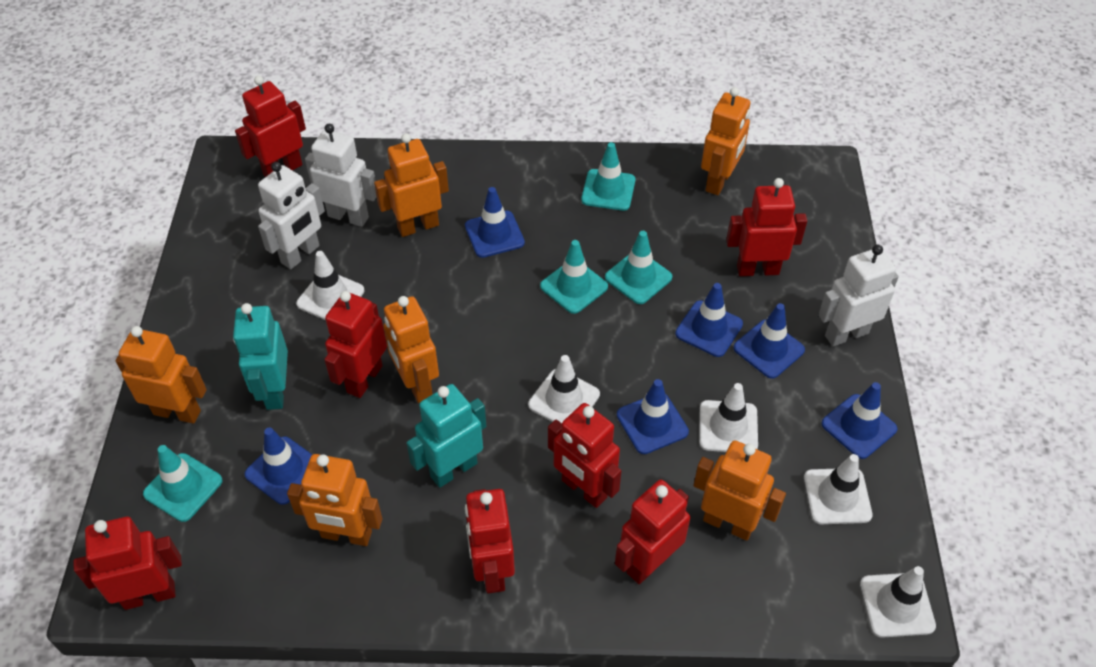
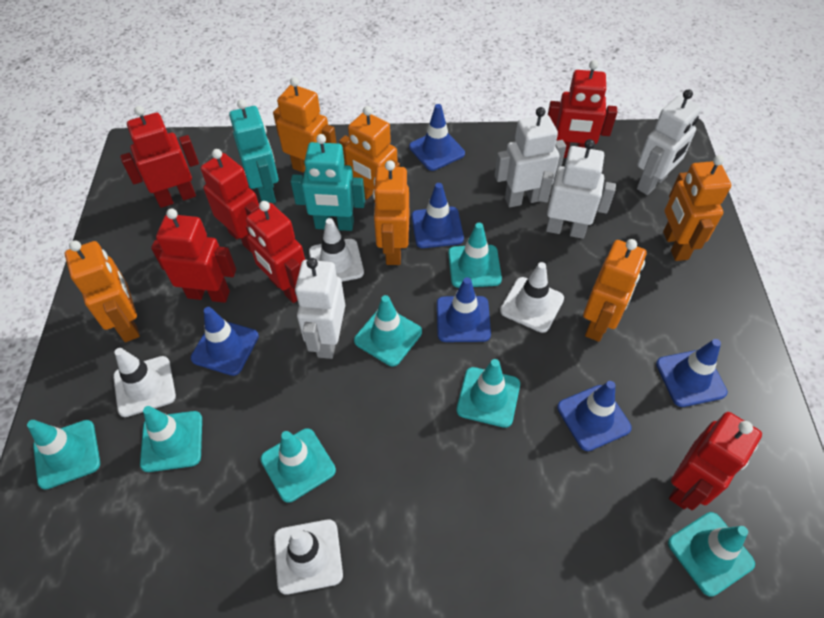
red robot: [73,517,182,610] [235,76,306,177] [324,291,387,398] [465,489,515,593] [548,403,622,508] [615,479,690,584] [726,178,807,276] = 7 -> [120,106,199,208] [151,209,236,303] [201,149,259,253] [246,201,305,303] [548,60,617,158] [669,412,762,510] = 6
turquoise traffic cone: [143,445,223,522] [540,240,608,314] [581,142,636,211] [605,231,672,304] = 4 -> [27,420,100,490] [140,406,202,472] [260,428,336,503] [354,295,422,366] [448,223,502,288] [457,359,520,428] [668,512,755,597] = 7
white robot: [258,162,325,269] [305,124,377,227] [818,244,899,346] = 3 -> [295,258,345,359] [495,107,566,208] [538,139,616,239] [637,89,702,195] = 4
white traffic cone: [296,251,364,320] [528,355,600,423] [699,383,758,452] [804,454,873,524] [860,566,936,638] = 5 -> [113,348,176,417] [274,520,343,595] [309,218,364,282] [500,262,564,333] = 4

